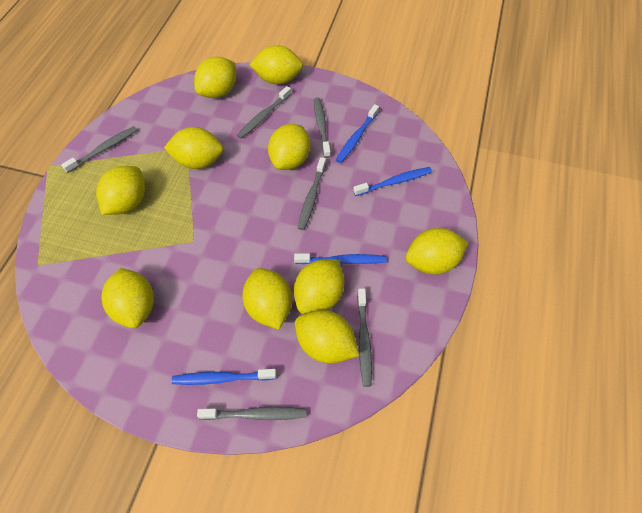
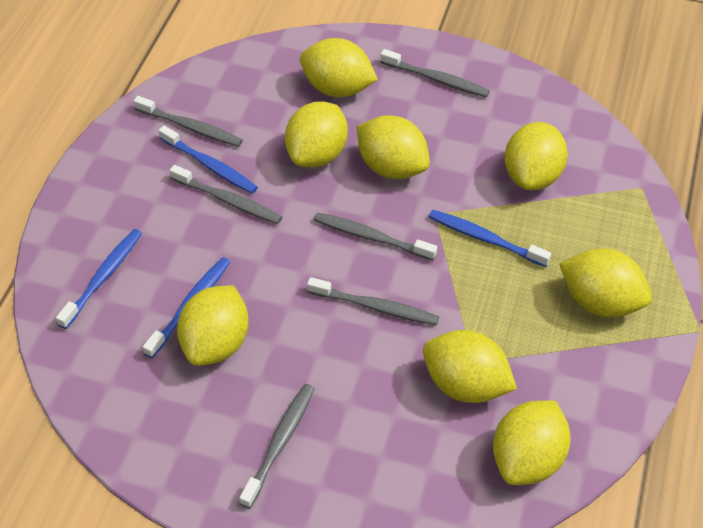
yellow lemon: [96,166,145,215] [101,268,154,328] [164,127,224,169] [194,57,236,98] [242,268,292,329] [250,45,303,84] [268,124,310,170] [294,259,345,314] [295,310,359,364] [406,228,469,275] = 10 -> [177,285,249,366] [285,101,348,168] [300,38,378,97] [357,115,430,179] [423,330,517,403] [493,400,571,485] [505,122,568,190] [559,248,652,317] = 8

